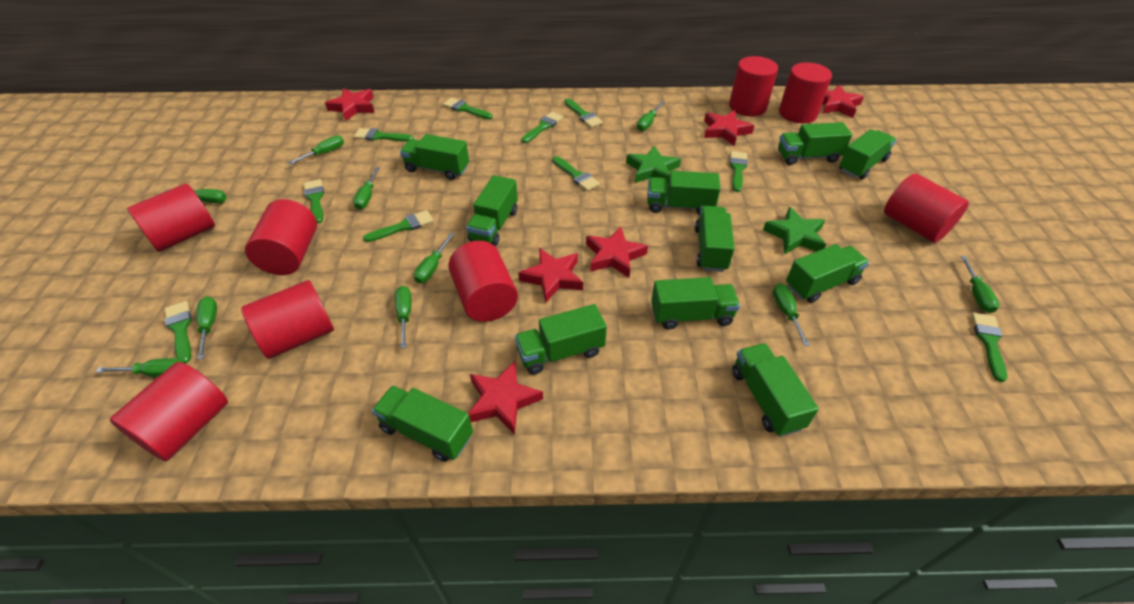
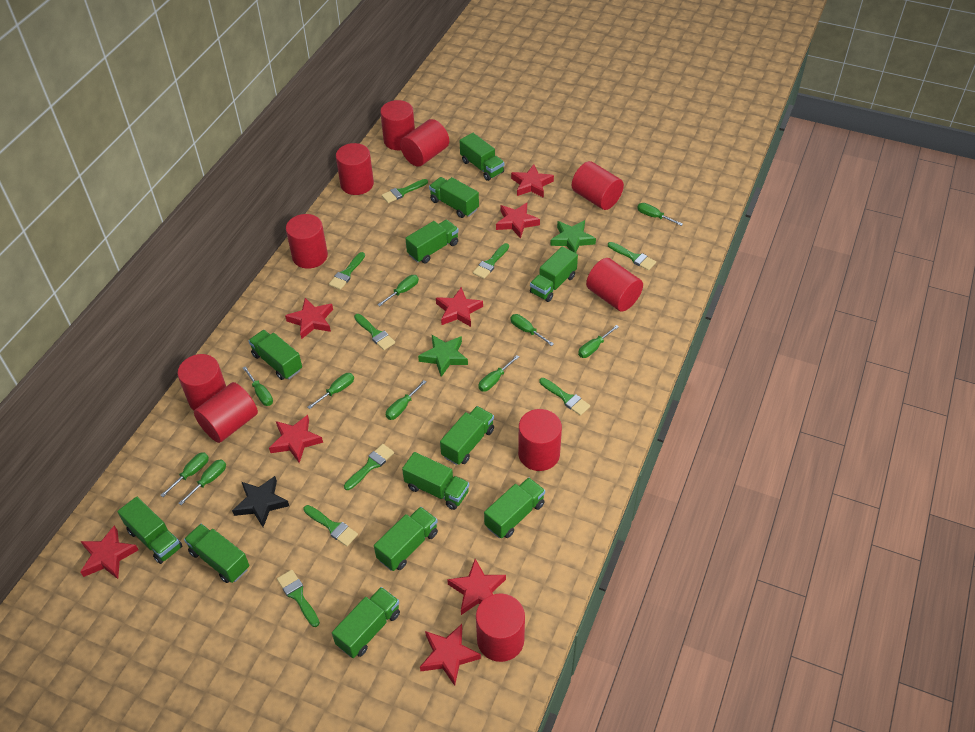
black star: none = 0 -> [232,476,289,527] = 1
green brush: [165,301,192,364] [304,179,324,224] [354,128,414,141] [363,210,434,242] [443,98,493,119] [521,112,563,143] [553,156,600,191] [565,98,603,128] [729,151,748,192] [972,313,1007,382] = 10 -> [277,570,320,627] [303,505,358,546] [329,252,365,290] [344,444,394,490] [354,314,395,350] [382,179,428,203] [473,243,509,279] [539,378,590,416] [608,242,656,270] = 9
green truck: [372,385,473,462] [400,134,469,180] [466,175,518,246] [515,304,607,375] [647,171,721,215] [651,277,740,330] [695,206,735,272] [732,343,819,437] [778,122,852,165] [786,244,869,303] [839,129,896,180] = 11 -> [117,497,182,564] [184,524,250,583] [248,330,302,380] [332,587,400,658] [374,507,438,571] [402,452,469,510] [405,220,459,263] [429,177,479,218] [440,406,494,465] [460,133,504,181] [484,477,545,538] [530,246,578,302] = 12
red cylinder: [109,362,228,461] [127,183,215,252] [241,280,334,359] [245,199,317,275] [448,241,518,322] [729,56,778,116] [779,62,832,123] [884,173,969,243] = 8 -> [177,354,226,410] [194,382,258,443] [286,214,328,269] [336,143,374,195] [380,100,415,150] [400,119,449,167] [476,593,525,662] [518,409,562,471] [572,161,624,210] [586,258,643,312] = 10
red star: [325,88,375,121] [468,361,543,435] [518,248,583,303] [586,226,648,278] [704,110,755,146] [822,85,864,118] = 6 -> [80,525,139,579] [269,415,323,463] [285,298,333,339] [420,624,481,686] [436,287,483,327] [447,559,506,615] [496,203,540,239] [511,164,554,198] = 8

